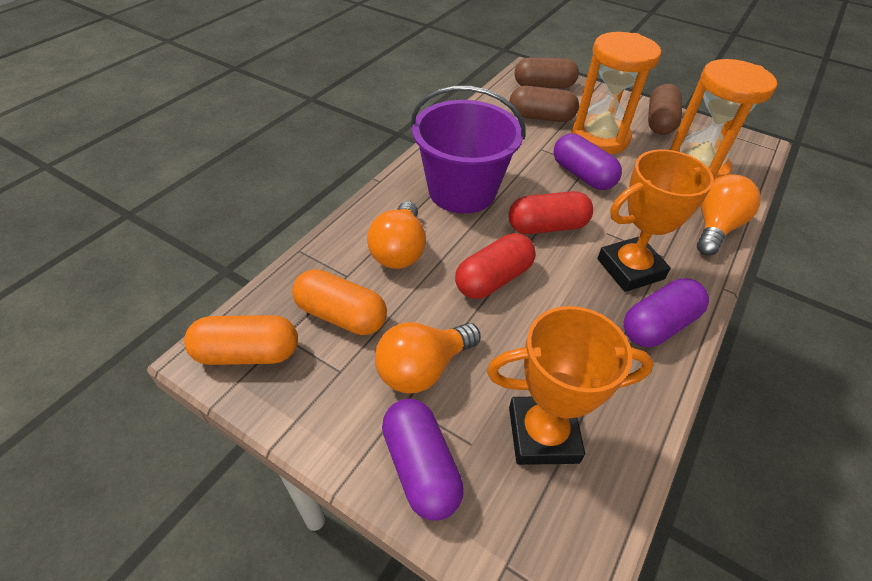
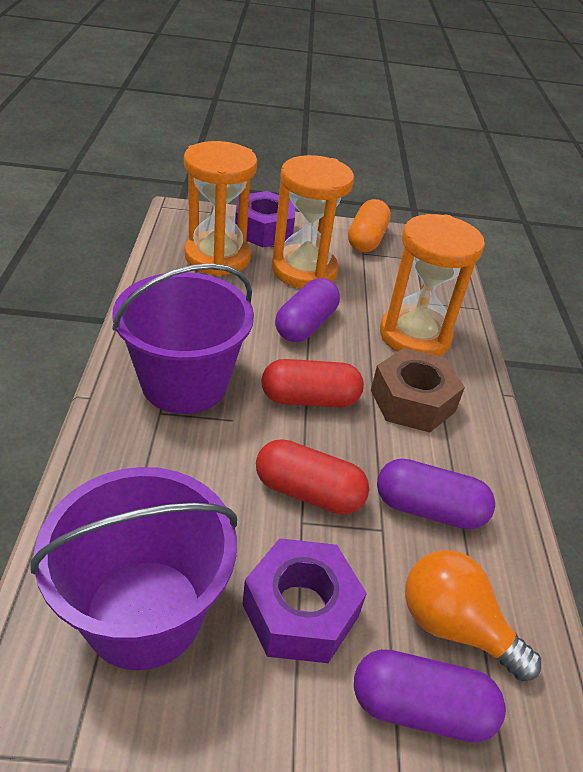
brown capsule: [509,86,579,122] [515,57,579,88] [648,84,682,135] = 3 -> none = 0
brown nut: none = 0 -> [371,348,465,432] = 1
orange capsule: [184,315,298,365] [292,269,387,335] = 2 -> [348,199,391,252] = 1
orange hourglass: [572,32,661,154] [670,59,777,179] = 2 -> [184,141,257,276] [272,155,354,288] [380,214,485,356] = 3
orange light bulb: [367,201,426,269] [375,322,481,393] [697,174,761,255] = 3 -> [405,550,541,681] = 1
orange trophy: [487,306,654,465] [597,150,715,292] = 2 -> none = 0
purple bucket: [411,86,525,214] = 1 -> [31,467,237,670] [112,263,254,414] = 2
purple nut: none = 0 -> [235,191,295,247] [242,538,367,663] = 2

